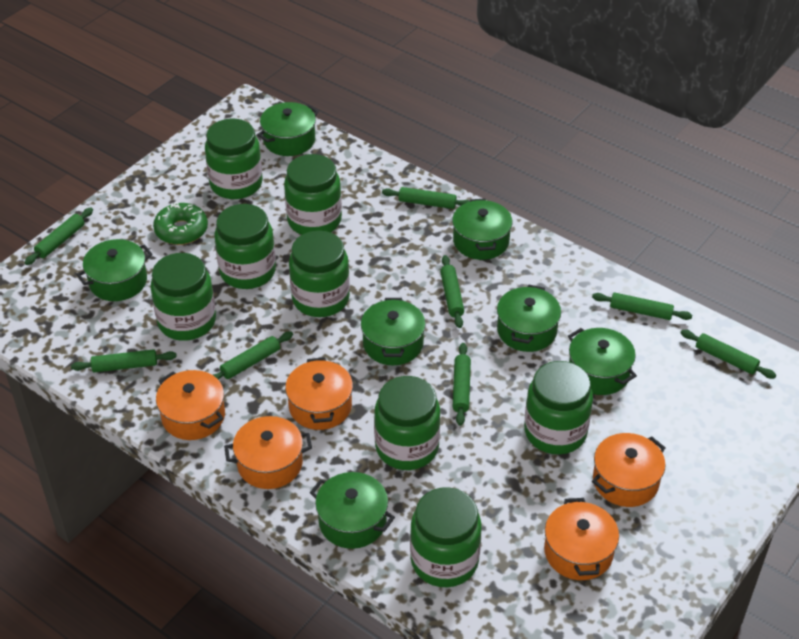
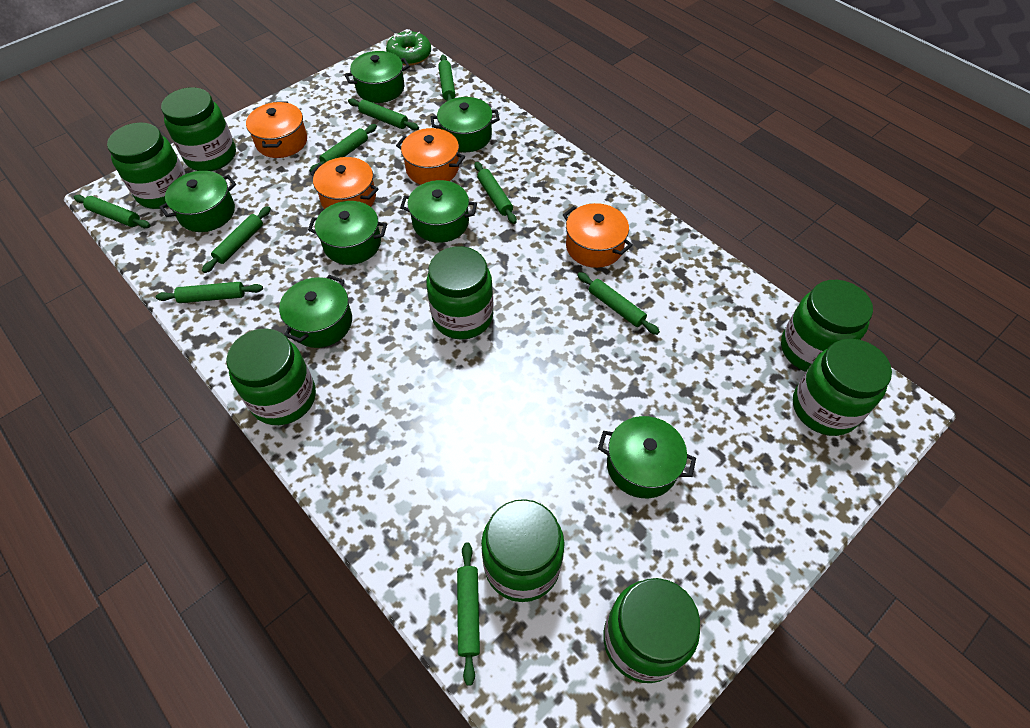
green rolling pin: [24,208,93,265] [71,349,177,373] [213,332,293,380] [382,187,470,209] [440,255,464,328] [453,343,471,426] [592,293,692,320] [680,330,776,379] = 8 -> [74,195,150,228] [156,282,263,303] [202,206,271,273] [309,124,377,172] [348,99,419,130] [438,55,455,101] [457,542,480,686] [474,162,517,224] [577,272,660,335] = 9
orange pot: [156,370,225,440] [224,416,312,489] [285,357,353,430] [544,498,619,580] [592,433,666,507] = 5 -> [246,101,307,158] [310,157,379,209] [396,128,465,185] [563,203,633,268] = 4

